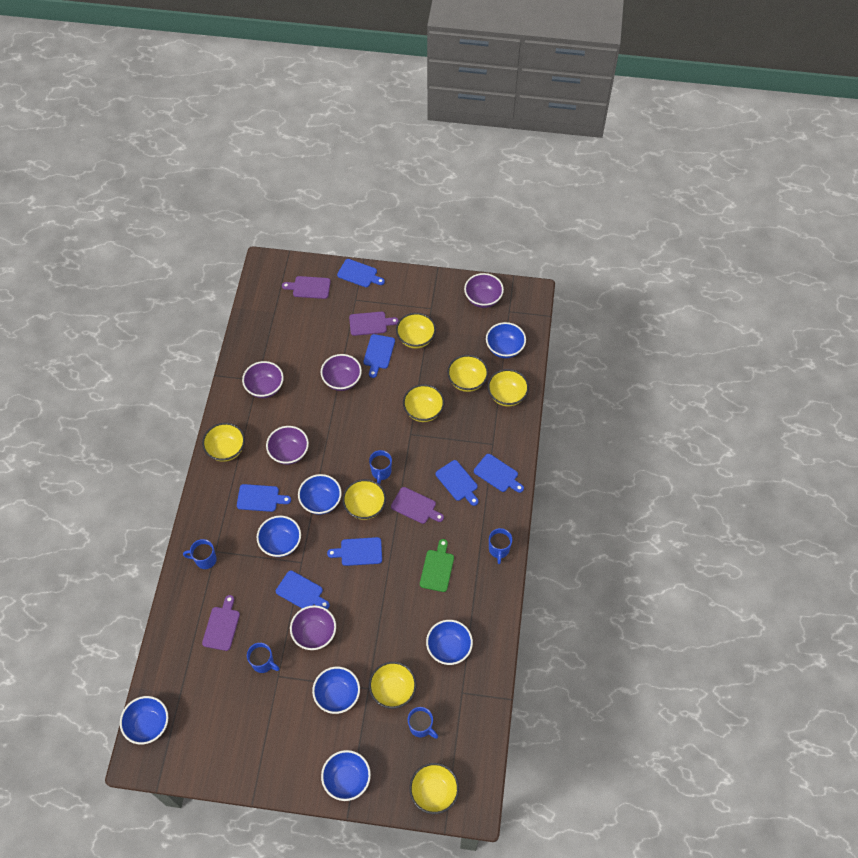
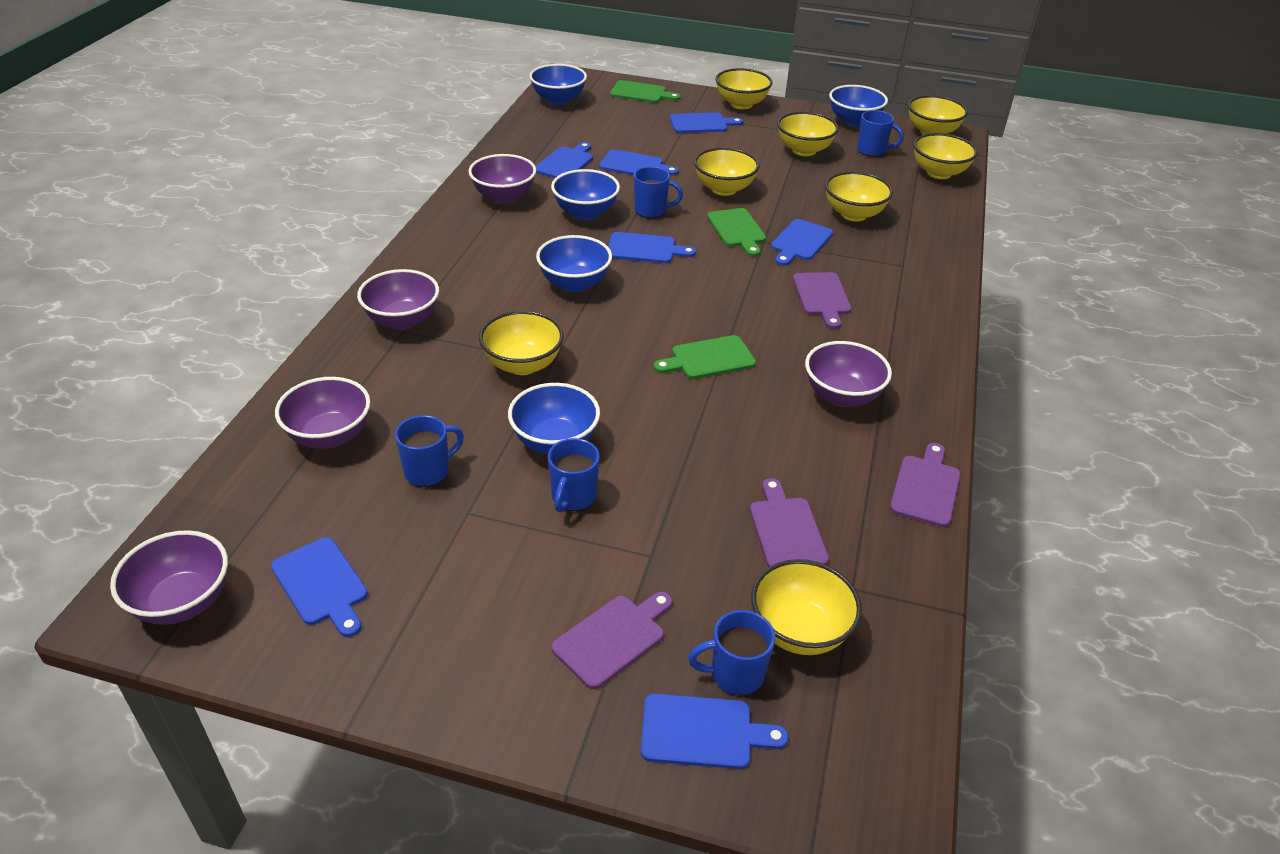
blue bowl: [120,696,168,744] [257,516,301,557] [298,474,342,515] [312,667,360,714] [321,750,371,801] [426,620,473,665] [486,322,526,358] = 7 -> [508,383,600,454] [529,64,587,105] [536,235,612,292] [551,169,620,220] [829,85,888,127] = 5
green cutting board: [420,539,454,592] = 1 -> [610,80,680,103] [654,335,756,379] [707,208,766,257] = 3

